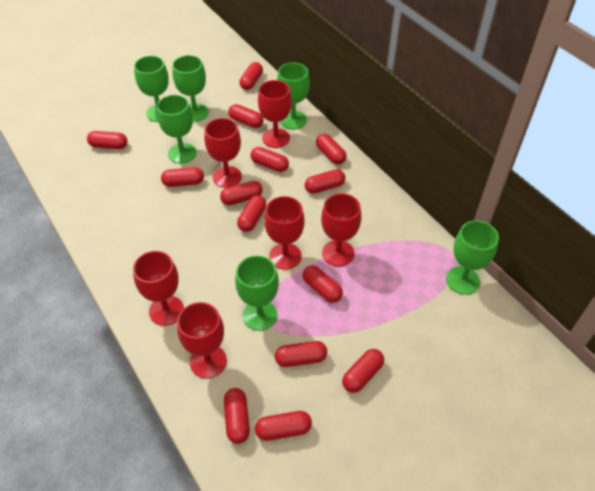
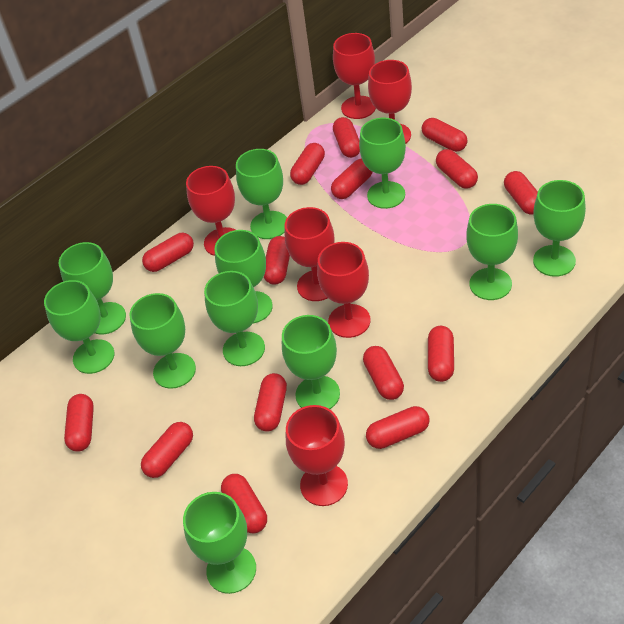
green goblet: [134,56,169,122] [157,95,197,163] [172,55,209,122] [235,255,279,331] [277,63,310,130] [446,220,499,295] = 6 -> [44,280,115,374] [59,242,126,334] [129,293,196,389] [183,492,256,594] [204,271,265,366] [215,230,273,323] [236,149,287,239] [282,315,340,409] [359,118,406,209] [466,204,518,300] [533,180,586,277] = 11
red capsule: [87,131,128,149] [161,167,204,187] [220,181,263,205] [224,388,250,444] [228,104,264,128] [237,195,266,232] [239,62,263,90] [251,147,289,172] [255,411,312,441] [275,341,327,367] [303,265,343,303] [305,169,345,194] [316,134,346,164] [342,349,384,393] = 14 -> [64,394,94,452] [141,422,193,478] [142,233,194,272] [221,474,267,533] [254,373,287,432] [264,236,290,285] [290,143,325,185] [331,159,372,199] [333,117,360,158] [363,346,404,400] [366,406,429,449] [422,118,468,152] [428,326,454,382] [436,149,478,189] [504,171,538,215] = 15

